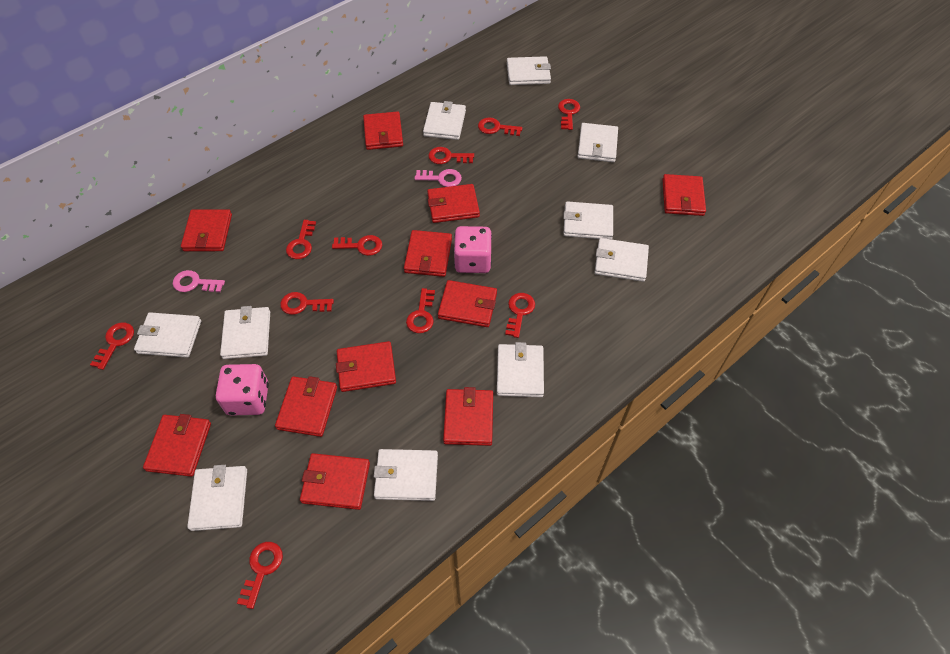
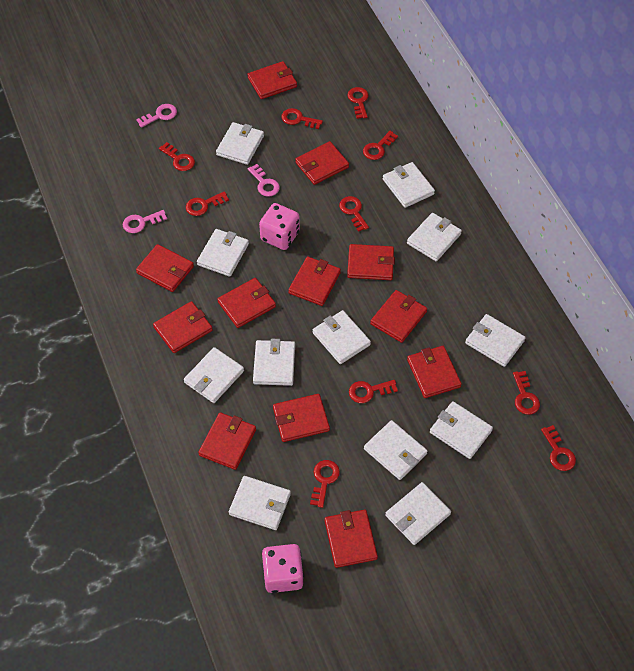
pink key: [173,270,225,292] [415,169,462,187] = 2 -> [123,210,167,233] [136,104,177,128] [248,164,280,197] = 3
red wallet: [143,414,211,477] [181,209,232,251] [275,376,337,437] [300,453,370,510] [336,341,396,392] [363,111,403,150] [404,230,452,277] [427,184,480,223] [438,280,497,327] [443,387,493,446] [662,174,706,216] = 11 -> [136,244,194,292] [153,301,213,353] [198,412,256,470] [217,278,276,328] [248,61,297,99] [273,394,330,442] [288,256,341,306] [295,141,349,185] [325,510,378,568] [347,244,395,280] [370,290,427,343] [407,346,462,398] = 12
white wallet: [134,312,201,358] [187,465,247,531] [220,306,270,359] [374,449,438,501] [423,101,466,140] [497,342,544,397] [507,56,551,85] [563,201,613,239] [578,123,618,162] [595,238,649,282] = 10 -> [184,347,244,403] [197,229,249,277] [216,122,264,165] [229,476,291,530] [253,339,295,386] [313,310,371,364] [364,420,428,480] [383,162,435,208] [385,482,451,545] [407,213,462,261] [430,401,493,459] [465,314,526,367] = 12

